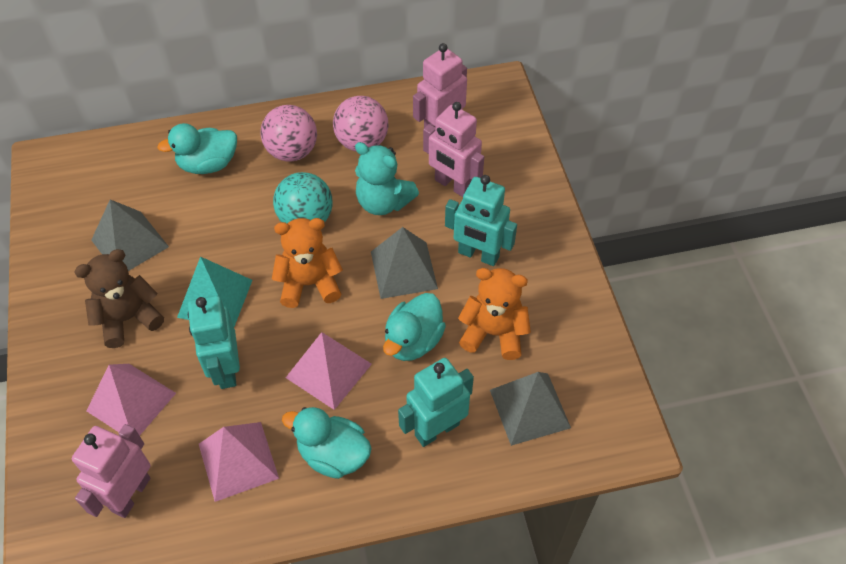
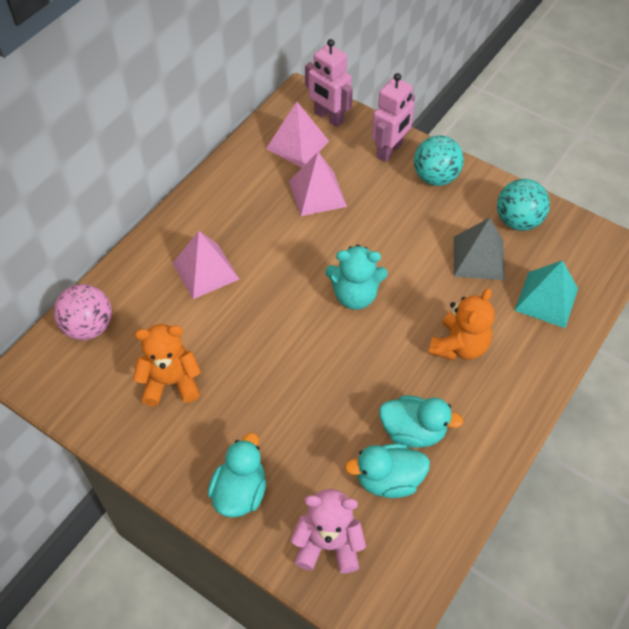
brown teddy bear: [74,249,164,348] = 1 -> none = 0
grey pyramid: [91,199,169,271] [371,227,438,299] [490,372,571,446] = 3 -> [454,218,505,280] = 1
pink ball: [261,105,317,162] [333,96,389,152] = 2 -> [54,284,112,340] = 1
pink robot: [72,424,151,518] [413,43,467,128] [423,102,484,197] = 3 -> [305,39,353,127] [372,73,415,162] = 2
pink teddy bear: none = 0 -> [291,489,366,573] = 1
turquoise ball: [273,172,332,224] = 1 -> [414,136,464,186] [497,179,550,231] = 2
turquoise robot: [188,296,240,389] [398,358,474,447] [445,175,517,266] = 3 -> none = 0

